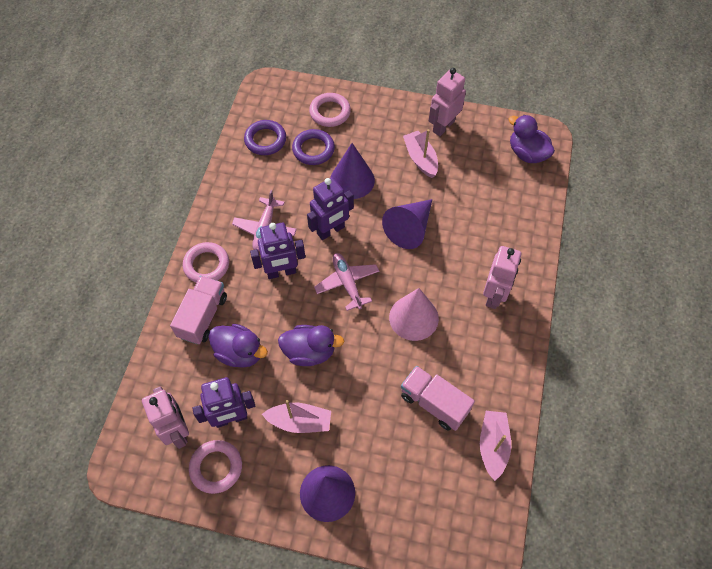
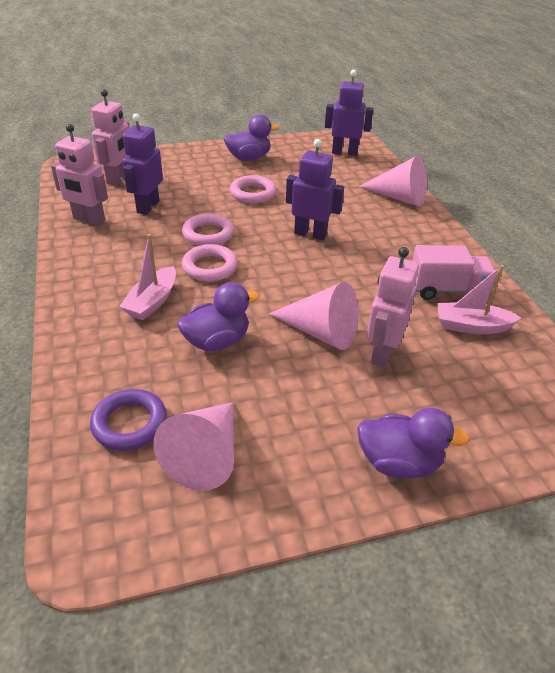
pink boat: [262,400,331,433] [403,129,438,178] [480,411,511,481] = 3 -> [119,234,176,320] [437,265,521,334] = 2
pink cone: [389,288,439,341] = 1 -> [153,402,234,491] [269,282,358,350] [359,155,427,206] = 3
pink plane: [232,190,297,251] [314,253,379,311] = 2 -> none = 0
pink truck: [170,276,227,345] [401,366,475,431] = 2 -> [412,245,497,300] = 1
purple cone: [300,465,355,522] [330,143,375,199] [382,199,432,249] = 3 -> none = 0
purple ring: [244,120,286,155] [292,129,335,165] = 2 -> [90,389,167,451] = 1

